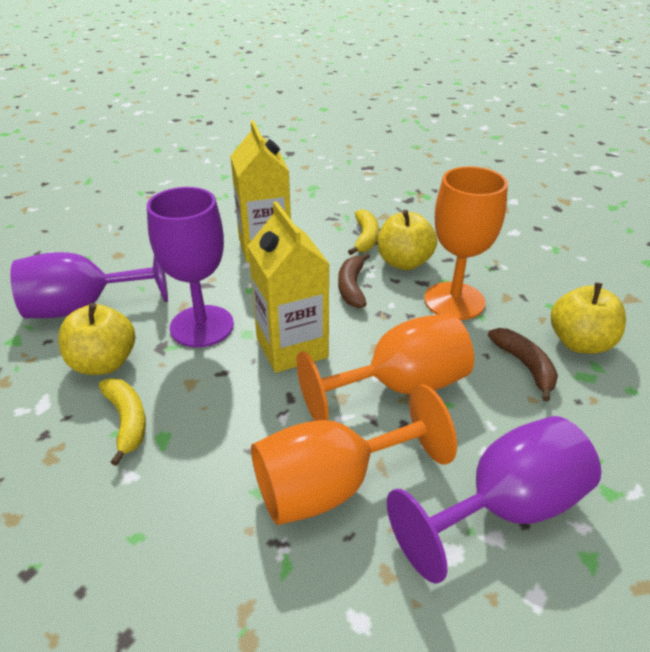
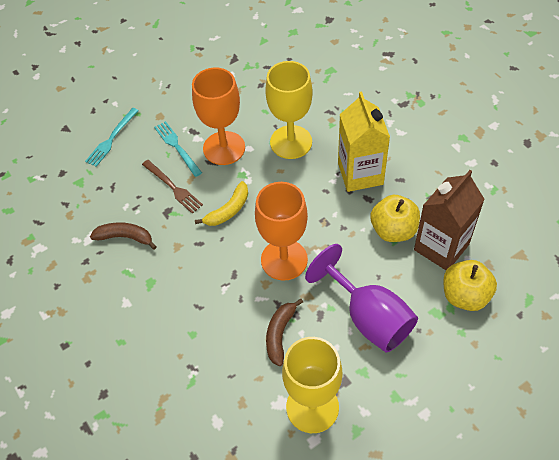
brown carton: none = 0 -> [414,170,485,270] = 1
brown fork: none = 0 -> [142,160,203,213] = 1
orange goblet: [251,384,457,525] [297,313,474,421] [424,166,508,320] = 3 -> [192,67,245,165] [255,182,308,281] = 2
purple goblet: [10,252,168,318] [147,187,234,347] [387,416,601,584] = 3 -> [305,244,418,353] = 1
turquoise fork: none = 0 -> [85,108,139,167] [154,121,202,177] = 2
yellow apple: [58,303,135,375] [378,210,437,270] [551,283,626,354] = 3 -> [371,195,420,242] [443,260,497,311] = 2
yellow banana: [99,378,146,466] [348,209,379,255] = 2 -> [195,181,248,226] = 1
yellow carton: [230,120,291,262] [248,201,329,373] = 2 -> [338,92,390,192] = 1
yellow goblet: none = 0 -> [265,61,313,159] [282,337,342,433] = 2

